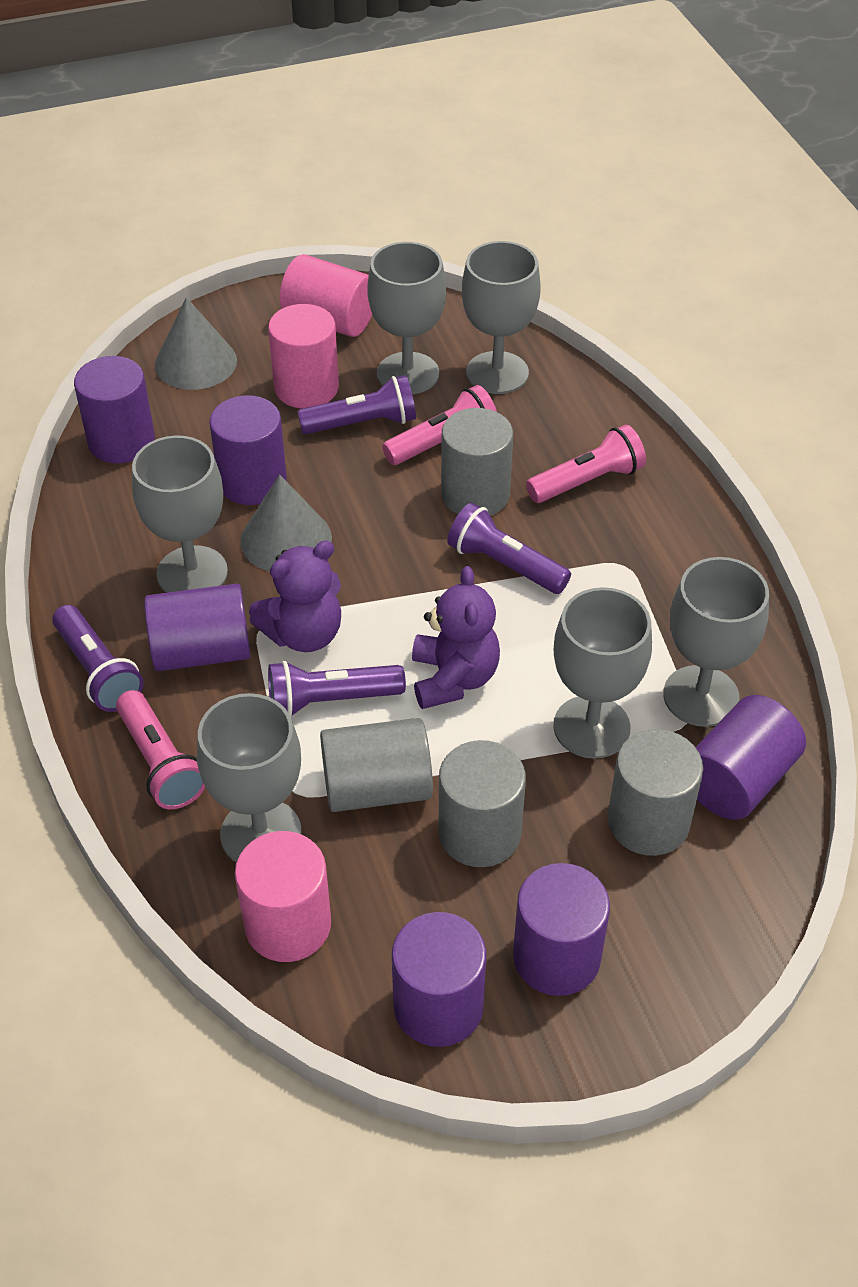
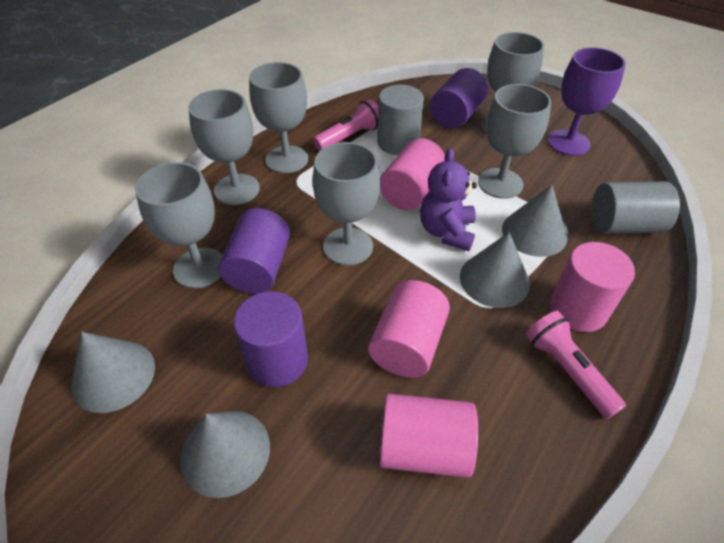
grey cone: [155,297,237,390] [240,474,332,571] = 2 -> [71,332,155,413] [180,411,270,498] [460,232,530,308] [502,185,567,257] = 4
grey cylinder: [320,718,433,812] [438,740,526,867] [441,408,513,516] [608,729,703,856] = 4 -> [377,85,424,155] [592,181,680,234] = 2
pink cylinder: [235,831,331,962] [268,304,339,409] [280,254,372,337] = 3 -> [368,280,450,378] [380,138,445,210] [380,394,478,478] [550,242,635,332] = 4
pink flashlight: [116,690,205,809] [382,385,497,465] [526,425,646,503] = 3 -> [313,99,378,151] [526,311,626,419] = 2
purple cylinder: [74,356,155,463] [144,584,250,671] [209,395,287,505] [392,912,486,1047] [513,863,610,996] [695,695,806,820] = 6 -> [218,208,290,294] [233,291,308,387] [430,68,488,129] = 3
purple flashlight: [52,605,144,712] [268,661,406,717] [297,375,416,434] [447,503,571,594] = 4 -> none = 0
purple goblet: none = 0 -> [548,47,626,156] = 1
purple teddy bear: [249,541,341,652] [412,566,500,709] = 2 -> [420,148,477,251] = 1

